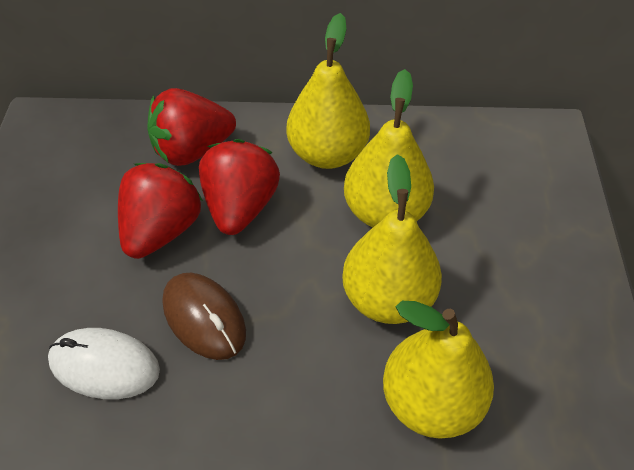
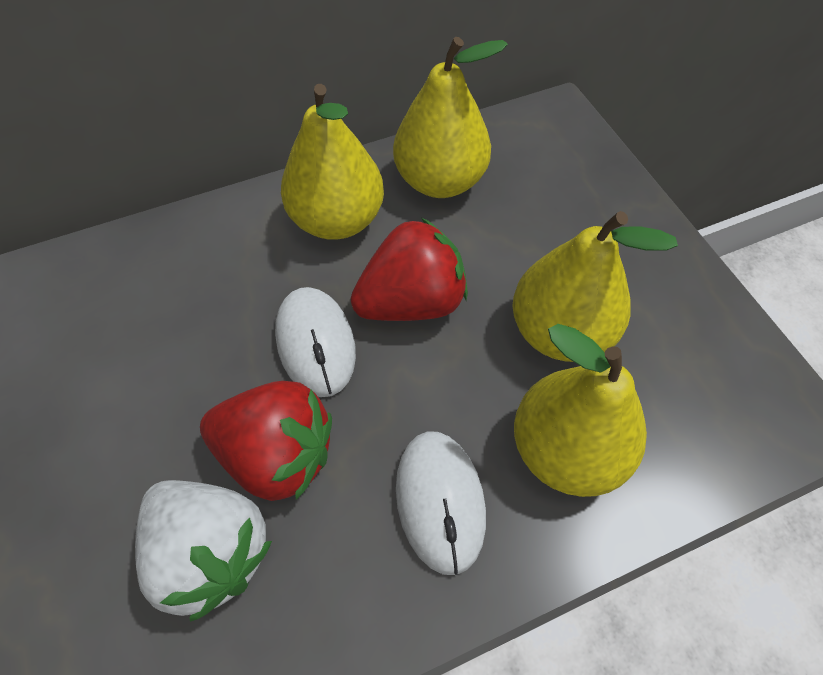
brown mouse: [162,273,246,360] = 1 -> none = 0
red strawberry: [118,163,203,259] [147,88,236,166] [199,139,280,235] = 3 -> [200,381,332,501] [351,218,468,321] = 2
white mouse: [48,328,160,399] = 1 -> [275,287,356,397] [396,431,486,575] = 2
white strawberry: none = 0 -> [135,480,272,622] = 1

